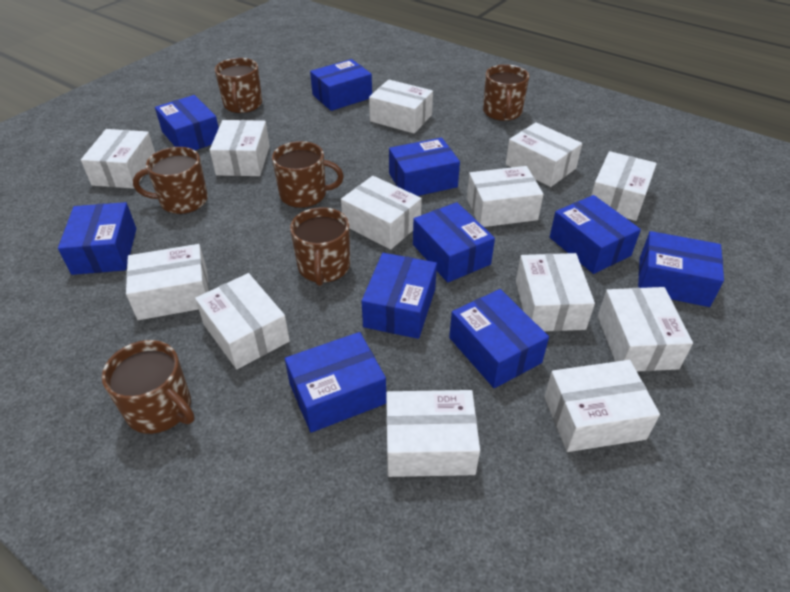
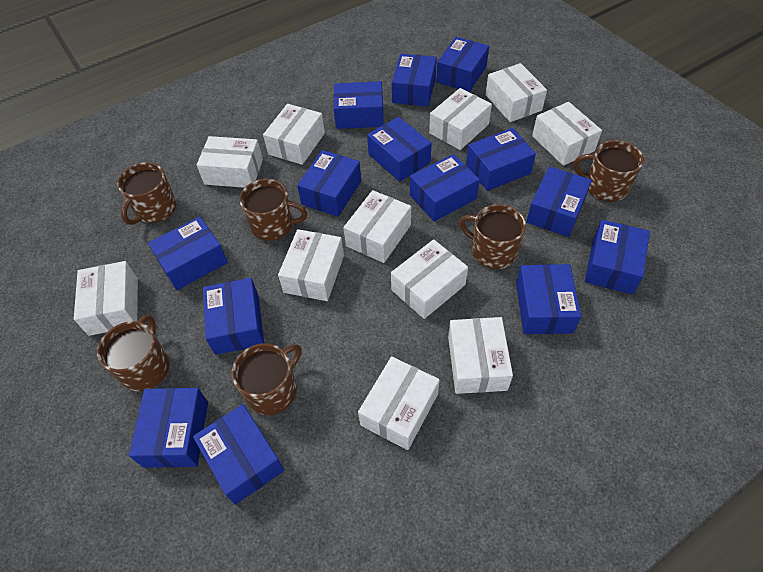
blue box: [58,202,137,275] [155,95,219,150] [285,332,386,433] [310,59,372,111] [362,253,437,339] [389,138,460,196] [413,202,495,283] [449,289,549,388] [550,195,641,274] [638,231,724,307] = 10 -> [129,388,208,468] [148,216,228,290] [193,404,284,505] [203,278,264,355] [297,150,361,217] [333,81,384,129] [367,117,432,182] [392,54,437,107] [410,154,480,222] [436,37,489,92] [466,128,536,191] [516,264,581,334] [526,166,592,237] [585,220,650,295] = 14
white box: [81,129,155,189] [126,244,209,320] [195,273,290,369] [210,120,270,176] [341,176,422,250] [369,79,433,134] [386,390,480,477] [467,166,544,227] [506,122,582,187] [516,253,595,331] [544,360,660,452] [591,151,657,221] [598,287,693,371] = 13 -> [74,261,138,336] [197,136,263,188] [263,104,325,165] [278,229,344,301] [343,190,411,263] [358,356,440,450] [391,239,468,319] [429,88,492,150] [448,317,513,394] [485,63,547,122] [532,102,602,166] = 11

